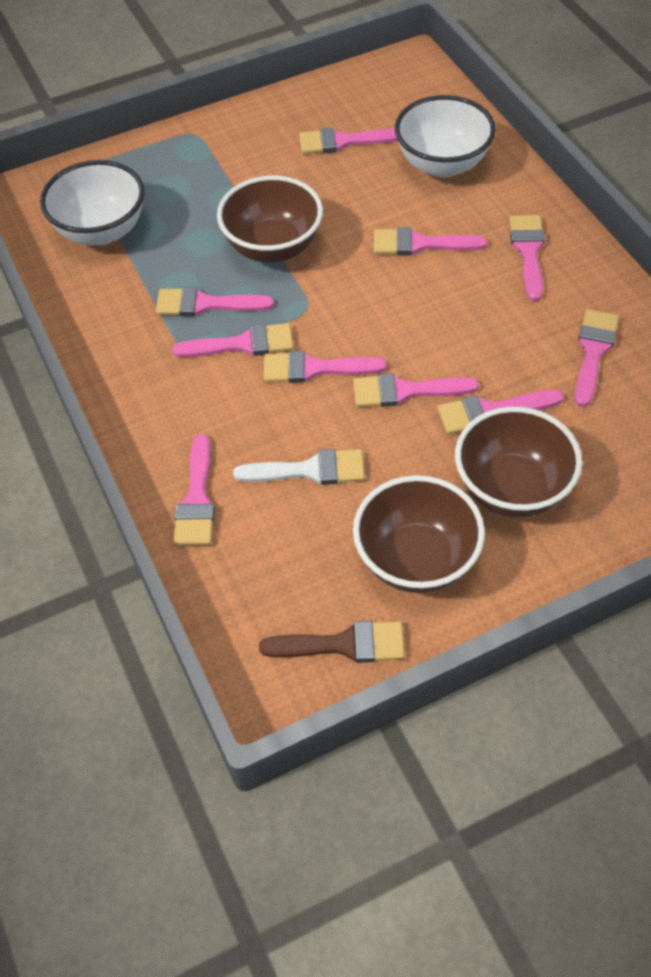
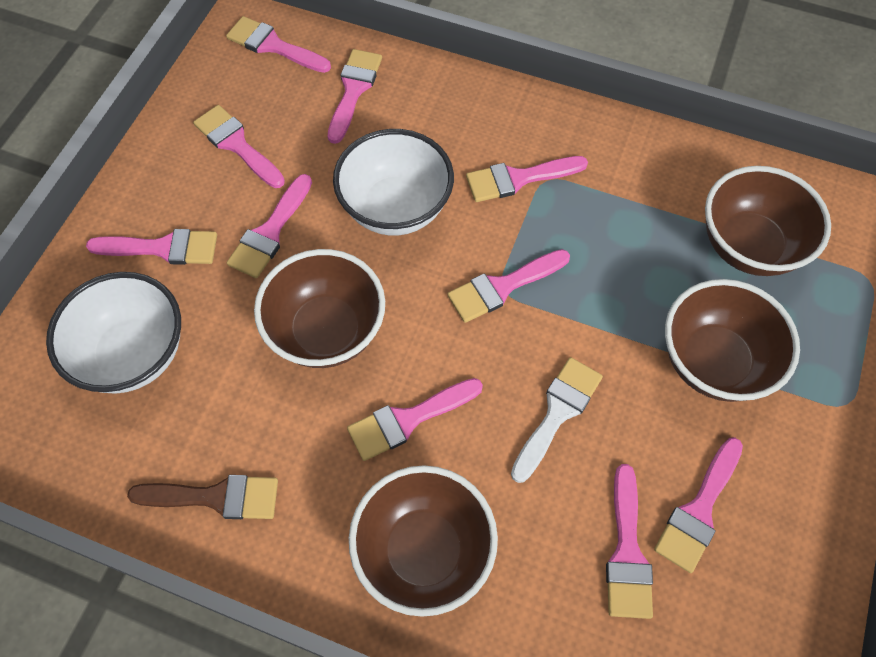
brown bowl: [217,176,323,263] [353,475,485,593] [455,407,582,517] = 3 -> [254,249,385,368] [349,465,498,617] [665,279,800,402] [705,166,831,276] = 4

